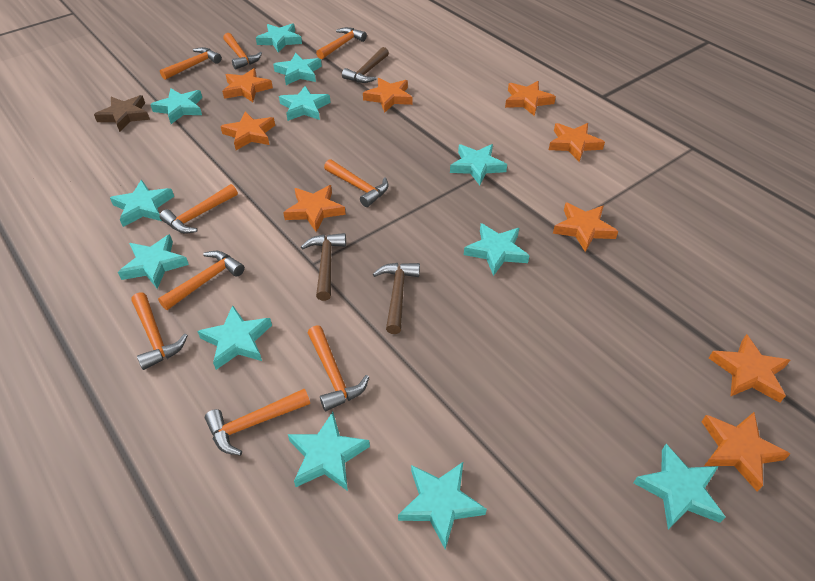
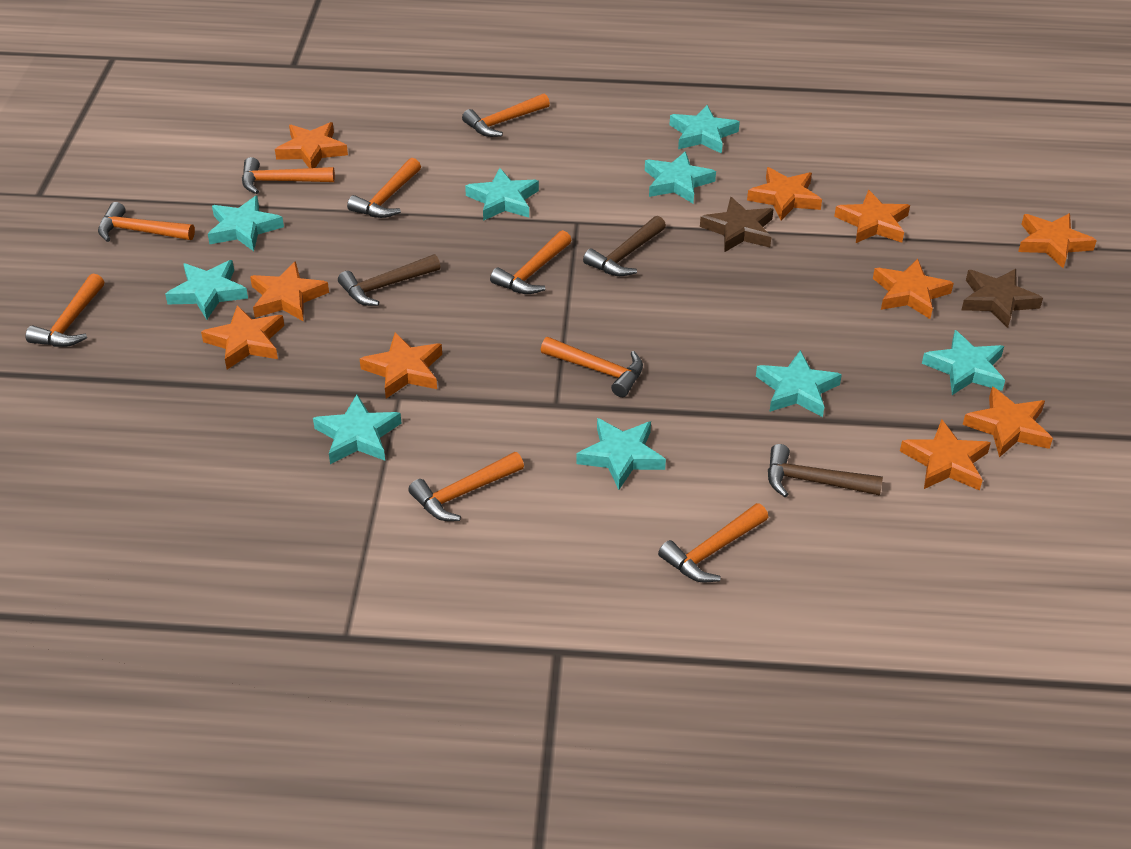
brown star: [94,95,150,132] = 1 -> [700,197,774,252] [962,269,1043,328] = 2
orange star: [220,112,275,150] [222,68,273,102] [283,185,346,232] [363,78,413,113] [505,81,556,116] [549,123,605,162] [553,202,618,252] [701,412,790,491] [709,334,790,403] = 9 -> [201,306,284,370] [250,261,329,322] [275,122,348,168] [360,333,442,398] [747,167,822,220] [834,190,910,243] [873,259,954,319] [900,420,991,491] [963,387,1053,457] [1018,213,1097,268] = 10
turquoise star: [110,180,174,227] [118,234,189,289] [150,88,202,124] [197,305,272,370] [256,23,302,53] [273,53,322,85] [279,86,331,121] [288,412,370,491] [398,462,487,550] [450,144,507,185] [464,223,529,276] [633,444,725,530] = 12 -> [165,260,248,320] [208,196,284,251] [313,395,402,464] [465,168,539,221] [576,418,666,490] [645,151,716,203] [670,105,740,154] [756,350,842,417] [922,330,1005,395] = 9

